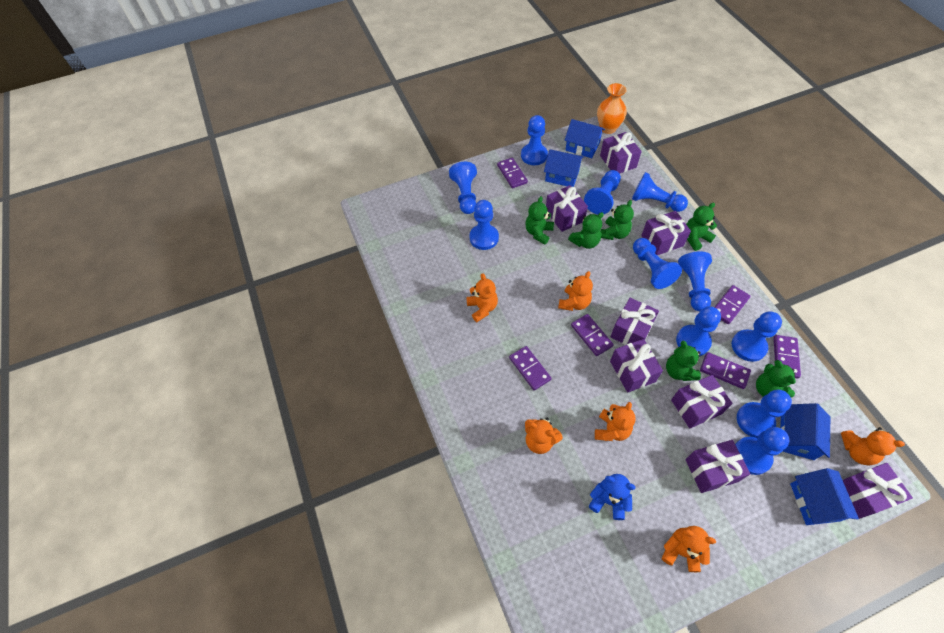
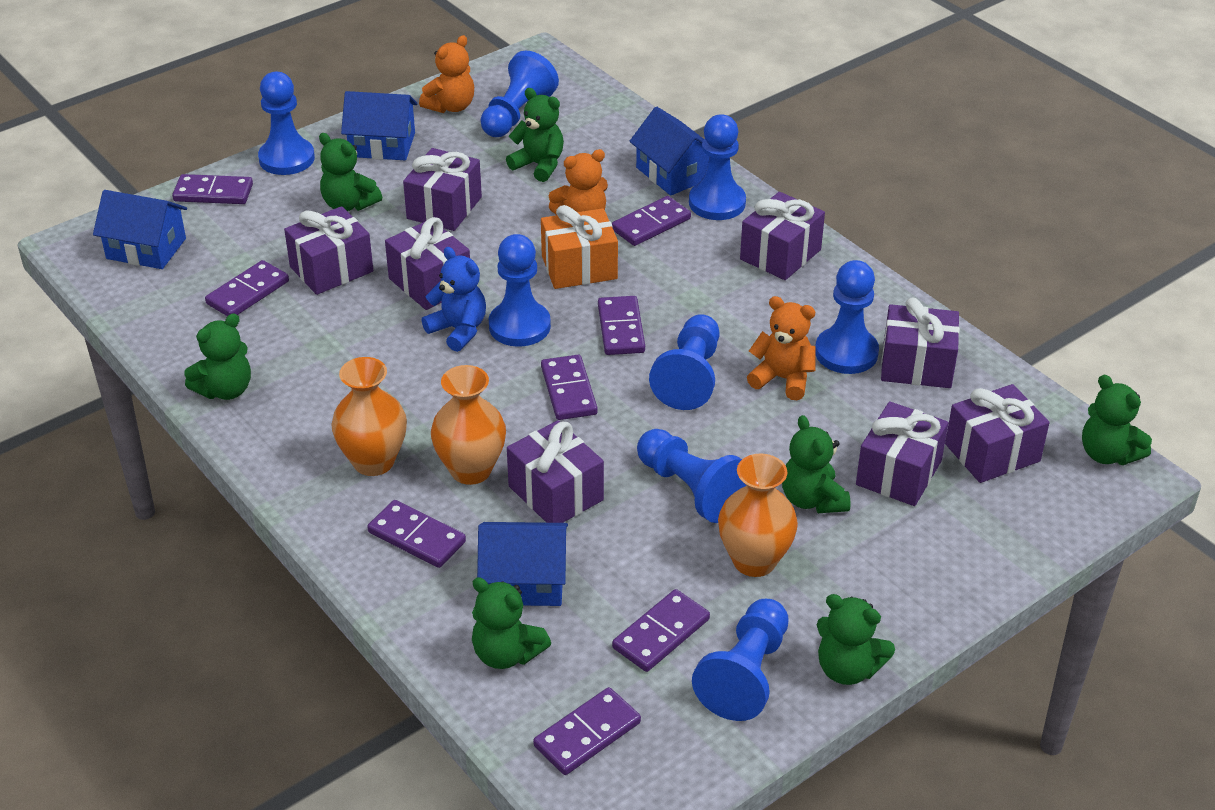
blue pawn: [449,162,477,214] [470,200,499,250] [521,115,548,165] [584,170,621,214] [632,172,688,212] [633,238,682,289] [676,306,721,356] [678,252,712,312] [732,311,782,362] [735,427,789,475] [737,390,792,438] = 11 -> [258,72,315,175] [480,51,559,137] [489,234,551,347] [637,429,746,523] [649,314,720,410] [689,114,746,220] [692,599,789,721] [815,260,879,374] = 8
green teddy bear: [525,196,554,245] [568,212,604,249] [601,200,634,240] [666,341,701,381] [686,203,717,251] [756,360,796,397] = 6 -> [184,313,251,400] [319,133,382,211] [472,577,551,669] [506,88,564,182] [782,415,850,513] [817,594,895,685] [1082,375,1152,465] = 7
orange gift: none = 0 -> [541,205,618,289] = 1
orange teddy bear: [466,273,498,322] [525,418,563,454] [558,271,593,311] [595,402,636,441] [662,526,716,572] [841,427,905,466] = 6 -> [419,35,474,113] [548,149,608,215] [747,296,815,400] = 3
orange vase: [597,83,627,134] = 1 -> [331,357,407,476] [431,365,506,485] [718,454,798,577] = 3
purple domino: [497,158,528,188] [509,346,552,390] [571,314,614,356] [700,352,751,389] [715,285,751,324] [774,335,801,379] = 6 -> [172,174,253,204] [205,260,289,316] [367,500,466,568] [533,687,641,775] [541,355,598,420] [598,296,645,355] [612,196,691,246] [612,589,710,672] = 8

